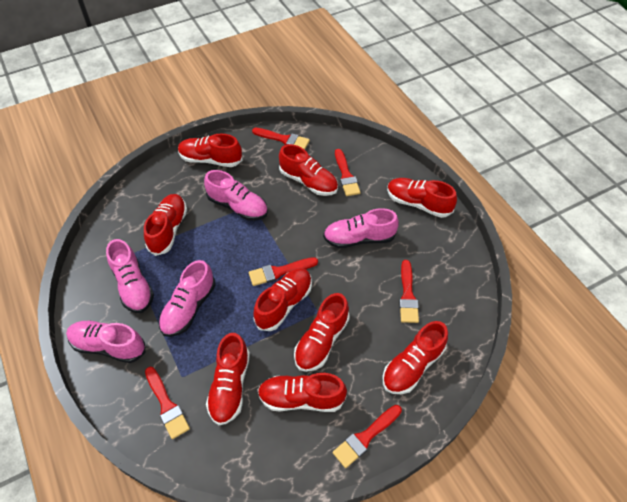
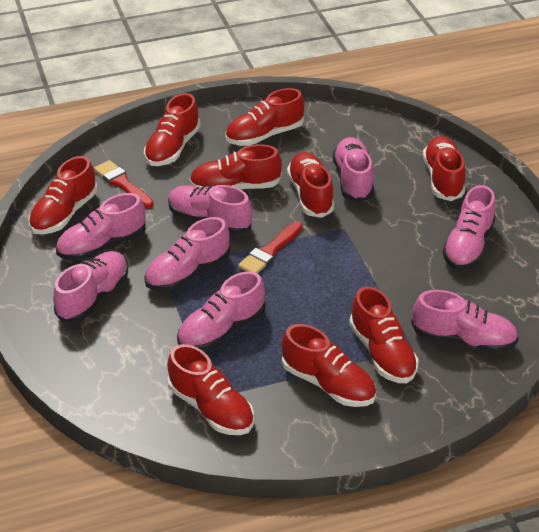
pink shoe: [66,320,146,363] [106,239,154,313] [159,260,216,337] [204,170,268,221] [323,208,399,248] = 5 -> [53,251,128,322] [56,193,146,261] [144,217,230,291] [168,185,252,235] [177,271,266,351] [333,137,374,202] [411,290,519,353] [443,185,496,269] = 8
red brush: [145,367,190,439] [249,257,318,286] [252,128,310,150] [333,405,402,468] [335,149,360,196] [399,260,419,323] = 6 -> [94,160,154,208] [238,221,303,273] = 2

